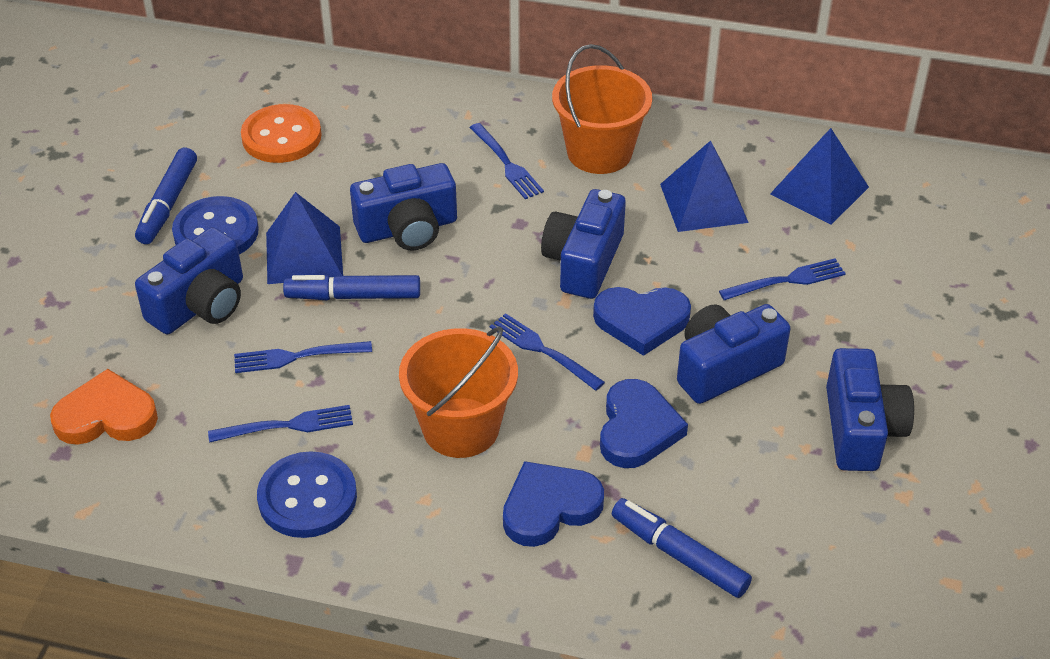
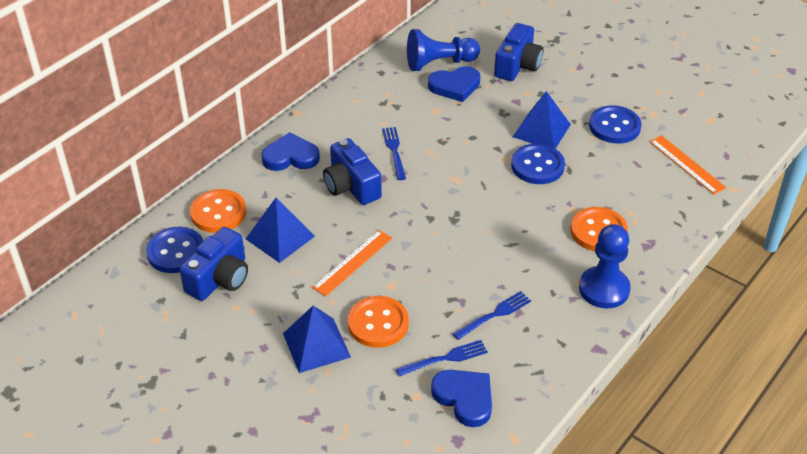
blue button: [172,196,259,255] [257,451,357,538] = 2 -> [146,227,203,273] [511,144,565,184] [589,105,641,144] = 3
blue camera: [135,227,243,334] [350,163,457,251] [541,189,626,299] [677,304,790,404] [826,348,914,471] = 5 -> [179,227,248,301] [323,138,382,205] [494,23,544,81] = 3
blue fork: [208,405,353,443] [234,341,372,373] [470,123,544,199] [490,313,605,391] [719,258,846,300] = 5 -> [382,127,406,180] [396,340,488,377] [453,291,531,340] = 3
blue marker: [135,148,197,244] [283,275,420,300] [612,498,752,598] = 3 -> none = 0
blue pawn: none = 0 -> [407,29,480,71] [579,224,631,308] = 2
orange bucket: [399,326,518,458] [552,44,652,174] = 2 -> none = 0
orange button: [241,104,322,163] = 1 -> [190,189,246,233] [348,296,409,348] [570,207,628,251] = 3
orange heart: [50,369,158,445] = 1 -> none = 0
orange ruler: none = 0 -> [312,230,392,296] [650,135,726,194] = 2

